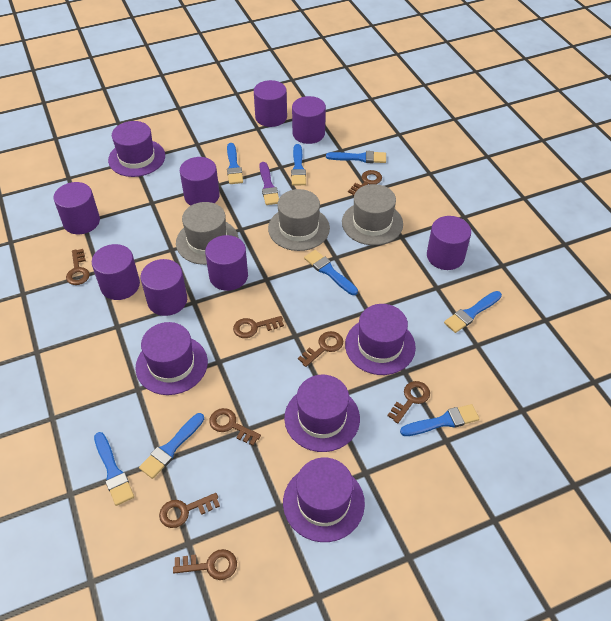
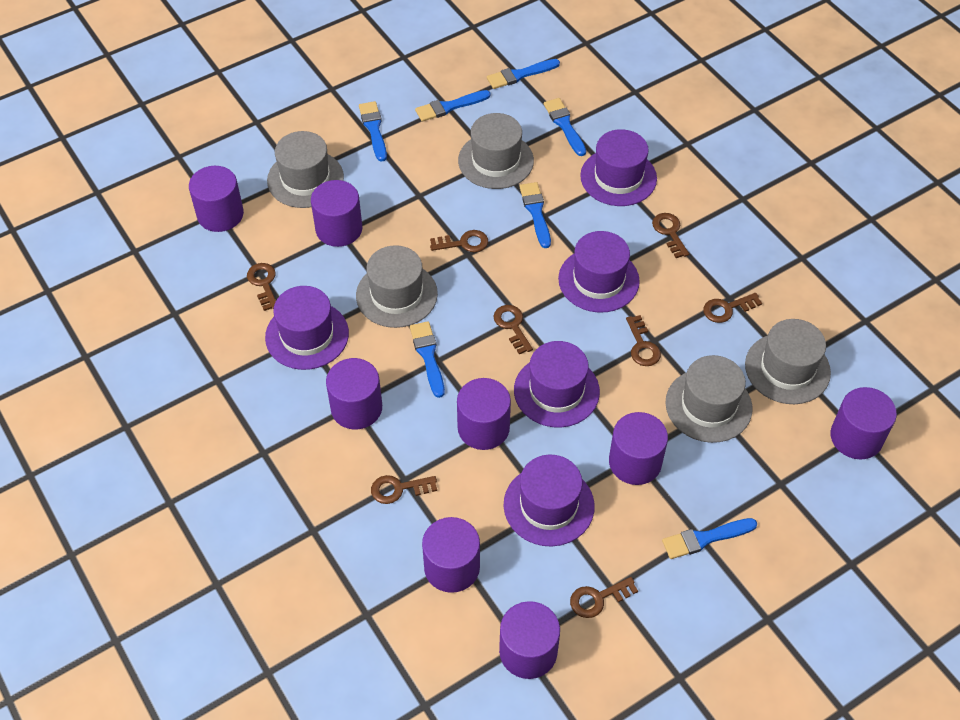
blue brush: [94,432,134,506] [139,413,204,479] [227,143,243,184] [291,144,306,186] [304,250,358,295] [326,151,386,163] [400,404,479,436] [444,291,502,333] = 8 -> [359,101,387,162] [410,321,445,398] [415,90,491,122] [487,59,560,89] [519,182,551,248] [544,98,586,156] [662,518,757,559] = 7
grey hat: [176,202,239,265] [268,189,330,251] [342,184,403,245] = 3 -> [267,131,344,208] [356,245,438,328] [458,113,534,189] [665,355,753,443] [745,319,831,404] = 5
purple brush: [259,162,279,205] = 1 -> none = 0

